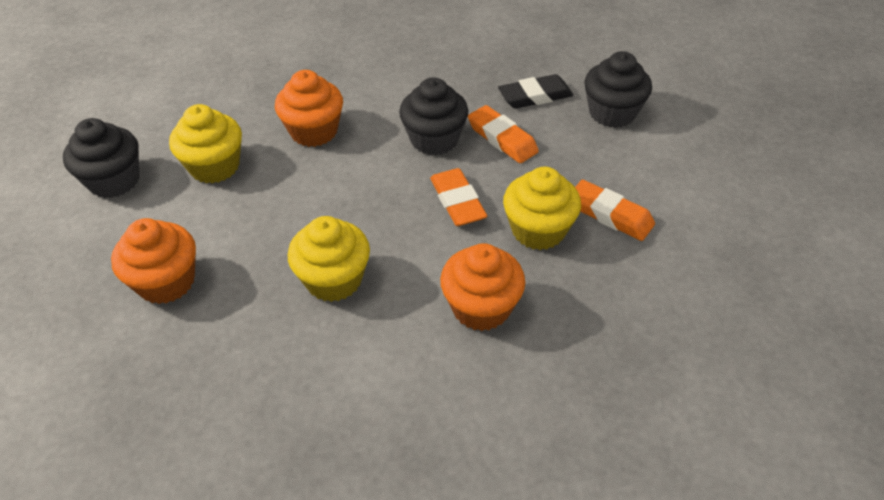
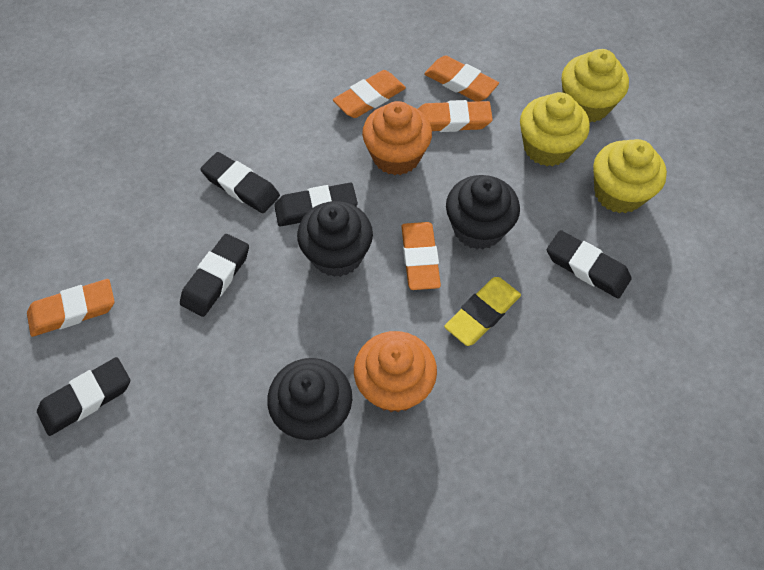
black eraser: [498,74,573,109] = 1 -> [37,357,130,436] [180,234,249,317] [200,152,280,213] [274,183,358,226] [547,230,632,299] = 5
orange cupcake: [111,218,196,304] [275,70,343,147] [440,243,525,331] = 3 -> [354,331,437,412] [362,101,432,175] = 2
orange eraser: [430,168,487,226] [468,105,539,163] [575,180,655,241] = 3 -> [27,279,115,337] [333,70,406,118] [401,222,441,290] [418,100,493,132] [424,55,499,102] = 5
yellow eraser: none = 0 -> [444,277,521,346] = 1

